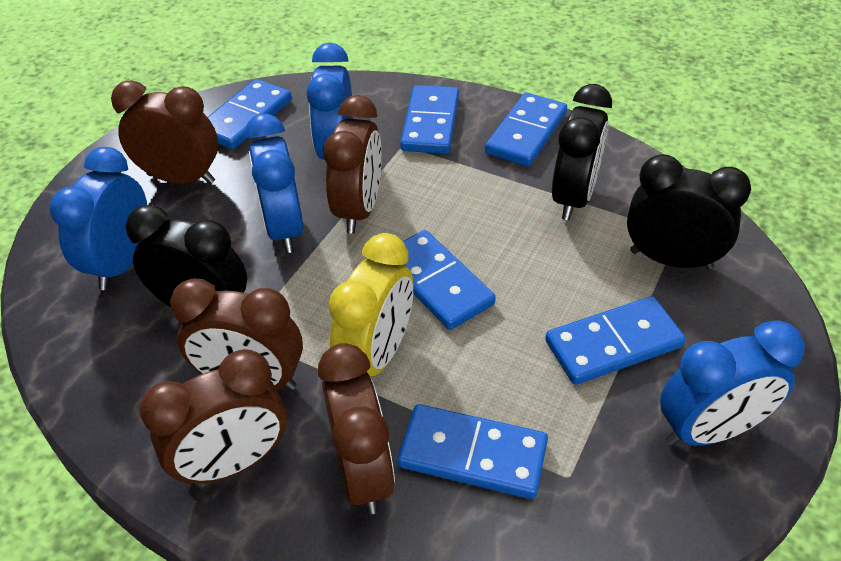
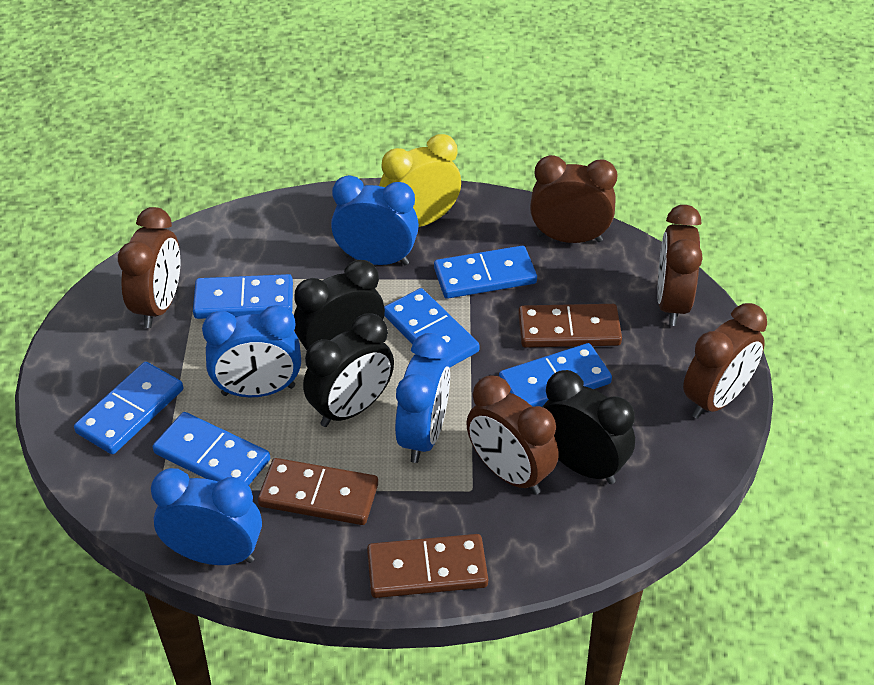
brown domino: none = 0 -> [258,458,378,525] [367,534,488,598] [518,304,622,348] = 3

